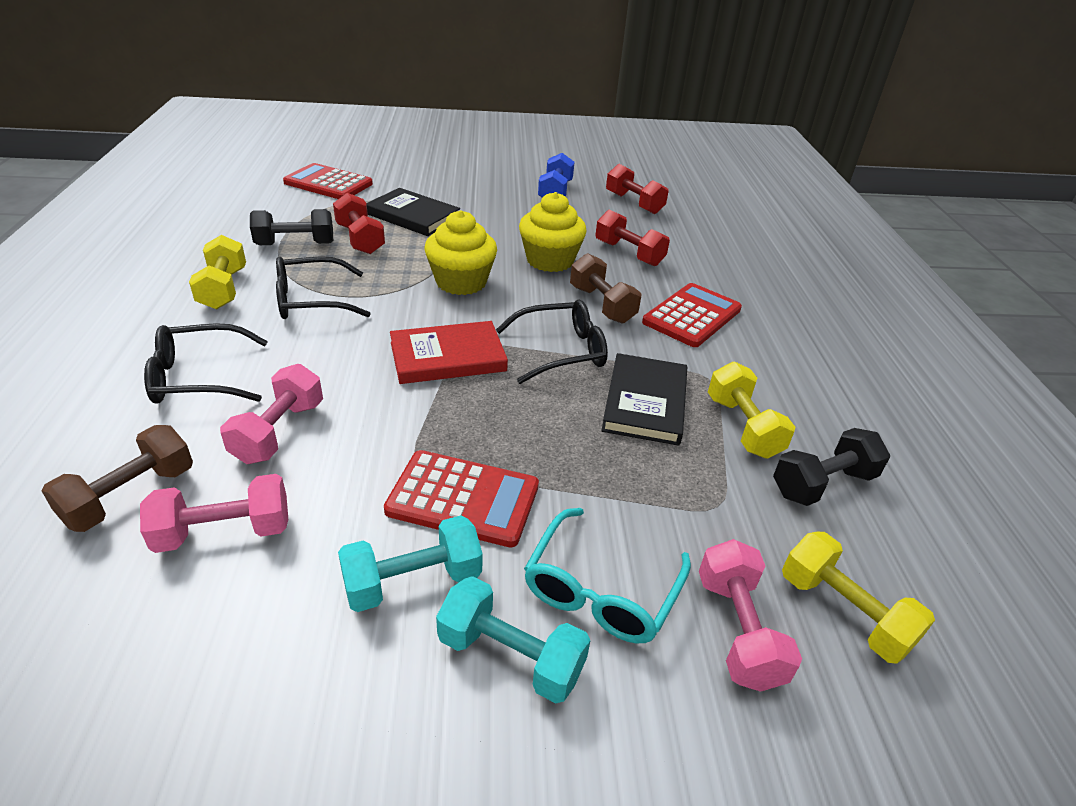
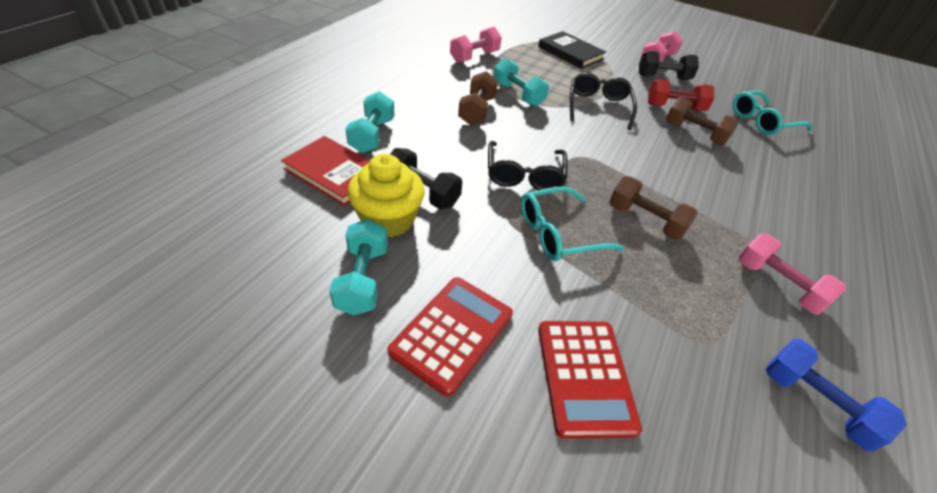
black book: [367,188,460,236] [601,353,687,446] = 2 -> [538,31,606,69] = 1
black glasses: [144,323,268,404] [276,256,371,319] [496,299,608,384] = 3 -> [488,141,568,190] [570,73,637,130] = 2
brown dumbbell: [42,425,193,532] [570,253,642,324] = 2 -> [458,71,498,125] [609,176,698,240] [666,97,738,145] = 3
red calculator: [283,163,373,199] [384,450,539,548] [642,283,742,347] = 3 -> [387,277,513,396] [538,321,642,439] = 2
red dumbbell: [333,193,385,254] [596,209,670,266] [606,164,669,214] = 3 -> [648,79,714,111] = 1
turquoise dumbbell: [338,516,483,612] [436,576,590,703] = 2 -> [329,219,388,315] [345,91,394,153] [493,58,549,107] = 3
turquoise glasses: [524,508,691,643] = 1 -> [521,186,624,261] [732,90,812,135] = 2
yellow cupcake: [425,210,497,295] [519,192,587,272] = 2 -> [347,154,425,237] = 1
yellow dumbbell: [189,235,246,309] [708,362,795,459] [782,532,935,664] = 3 -> none = 0

